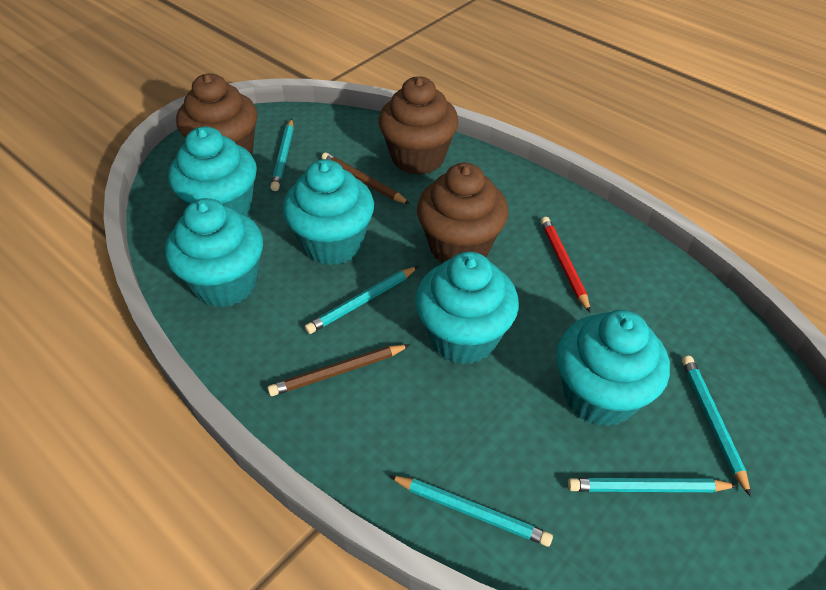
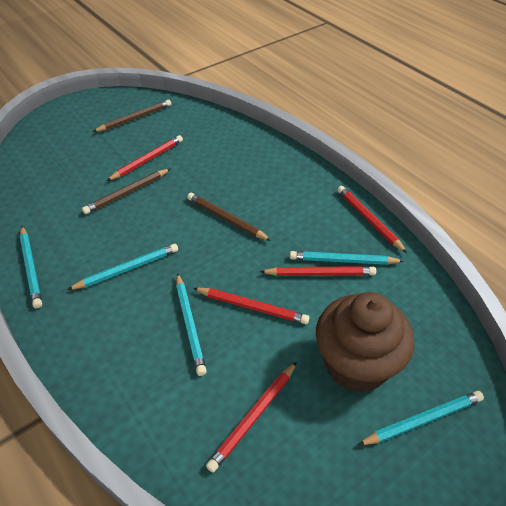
brown cupcake: [176,74,258,155] [378,76,459,175] [417,163,509,263] = 3 -> [316,292,414,393] = 1
brown pencil: [267,345,410,396] [321,152,410,204] = 2 -> [82,168,171,214] [93,100,171,132] [187,193,271,241] = 3
red pencil: [541,217,591,313] = 1 -> [106,135,183,181] [193,288,309,324] [206,362,297,472] [260,266,376,276] [338,186,407,253] = 5
turquoise cupcake: [165,198,263,307] [168,126,257,216] [283,159,374,265] [415,252,519,364] [557,310,670,427] = 5 -> none = 0

